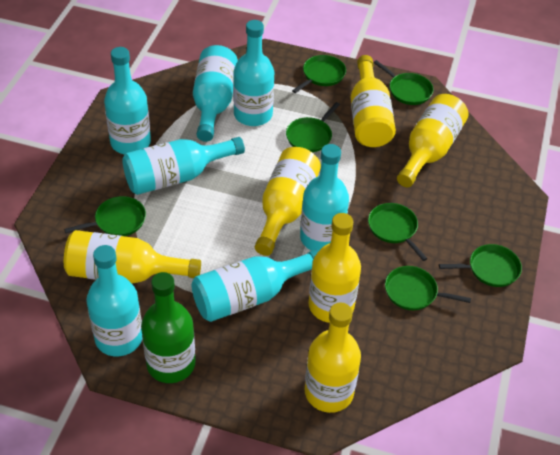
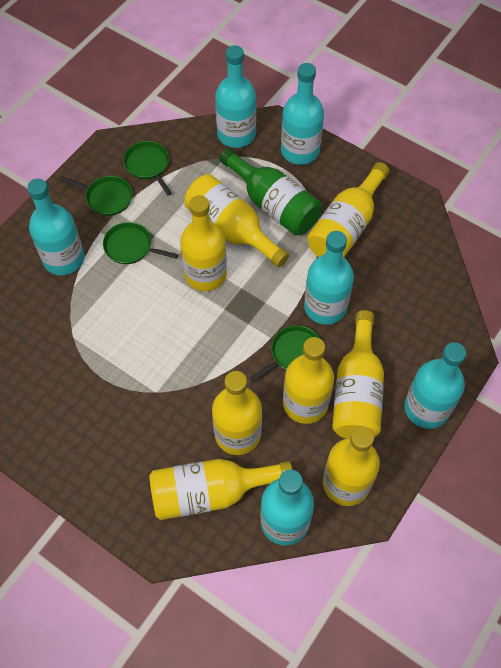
green pan: [64,196,146,236] [286,102,340,152] [292,55,346,93] [368,203,428,261] [373,60,433,105] [385,266,471,310] [439,244,522,287] = 7 -> [60,176,133,216] [103,222,178,264] [123,141,172,195] [250,325,320,382] = 4
turquoise bottle: [86,245,142,356] [104,47,151,155] [122,137,245,195] [192,249,319,322] [193,45,238,142] [233,20,274,126] [300,144,349,251] = 7 -> [27,179,85,275] [215,45,256,148] [260,470,314,546] [281,63,324,165] [304,231,354,325] [404,342,466,429] = 6
yellow bottle: [64,230,201,284] [255,147,321,256] [305,302,361,413] [309,213,361,323] [351,55,396,147] [397,94,468,187] = 6 -> [149,459,293,520] [180,195,227,291] [184,174,289,268] [212,371,262,455] [283,337,334,424] [307,162,389,257] [323,426,380,506] [332,310,384,439] = 8

